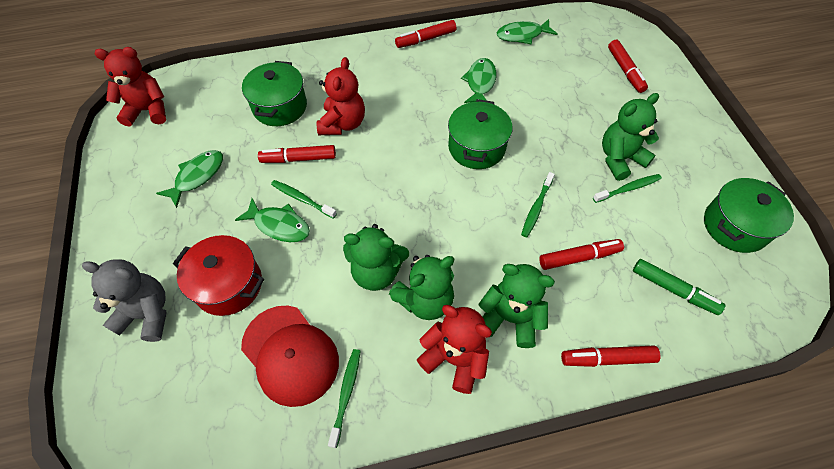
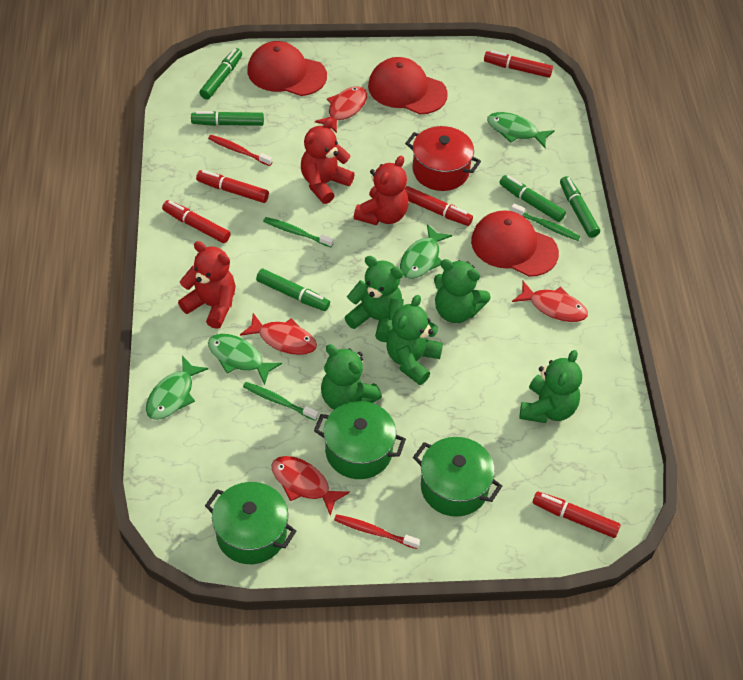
green marker: [633,259,725,315] = 1 -> [191,111,264,126] [199,48,242,99] [256,269,330,311] [499,175,566,222] [560,176,600,238] = 5
green teddy bear: [343,224,409,291] [389,255,454,320] [478,264,555,348] [602,93,659,181] = 4 -> [321,344,382,410] [345,256,404,342] [386,295,443,385] [434,259,491,323] [519,350,582,423] = 5
green toothbrush: [271,180,337,219] [328,349,361,448] [521,172,555,237] [593,174,662,203] = 4 -> [243,382,318,421] [263,217,334,247] [511,203,580,241] = 3
grey teddy bear: [82,259,167,342] = 1 -> none = 0
red cap: [241,306,339,407] = 1 -> [247,41,327,96] [368,57,448,114] [471,210,559,277] = 3
red fish: none = 0 -> [240,313,317,355] [271,456,350,516] [315,86,367,133] [512,281,588,322] = 4
red toothbrush: none = 0 -> [208,135,272,166] [334,514,420,549] = 2

